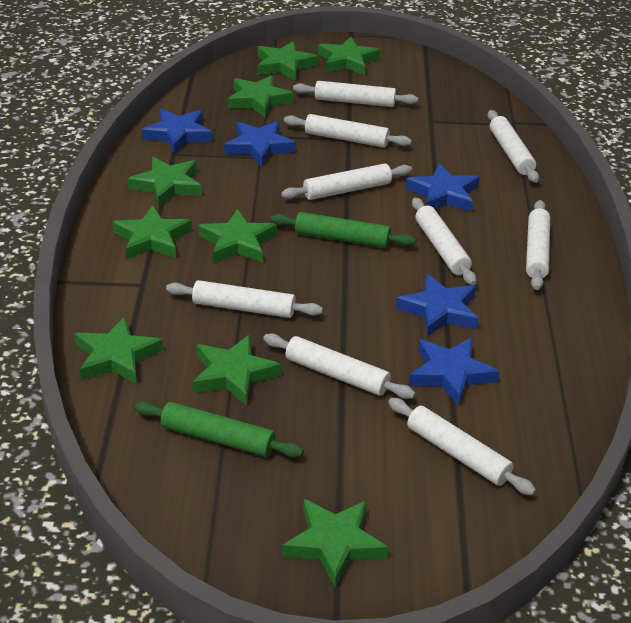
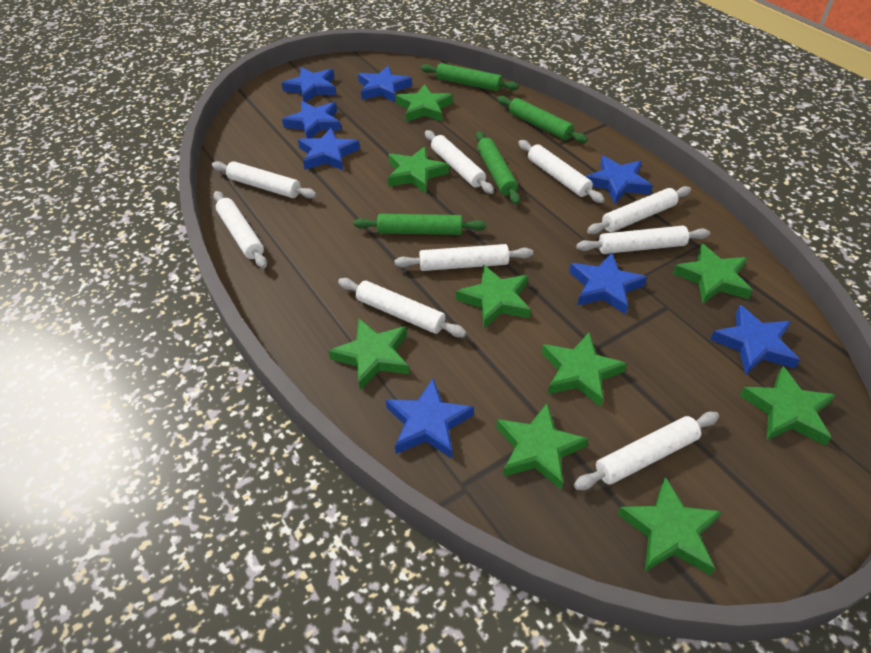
blue star: [141,109,212,154] [225,121,296,167] [396,274,479,337] [406,163,480,212] [409,338,499,406] = 5 -> [282,67,336,102] [282,101,341,138] [298,128,360,170] [358,66,412,102] [386,379,474,458] [569,252,647,315] [585,156,653,204] [710,305,800,375] = 8
green rolling pin: [135,401,304,458] [271,212,416,248] = 2 -> [354,214,486,235] [421,63,519,91] [476,131,520,205] [497,96,588,143] = 4

